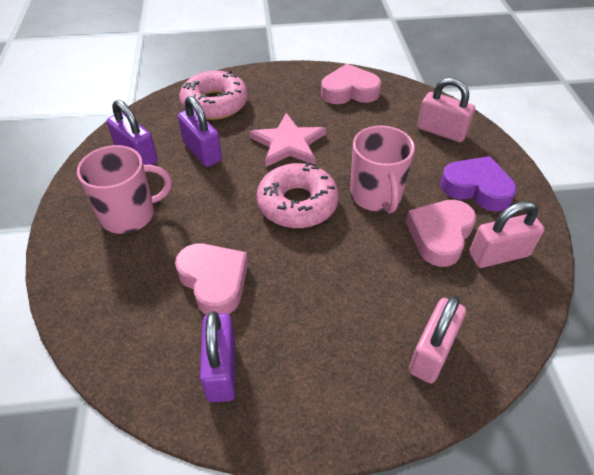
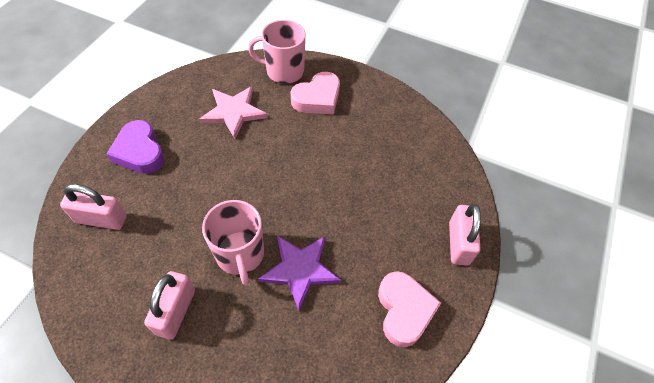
pink donut: [179,71,248,120] [257,162,339,228] = 2 -> none = 0
pink heart: [175,243,248,315] [321,64,381,104] [406,200,476,267] = 3 -> [291,72,340,114] [378,271,441,347] = 2
purple padlock: [107,100,158,165] [178,96,222,167] [200,311,235,402] = 3 -> none = 0
purple star: none = 0 -> [258,236,341,311] = 1

